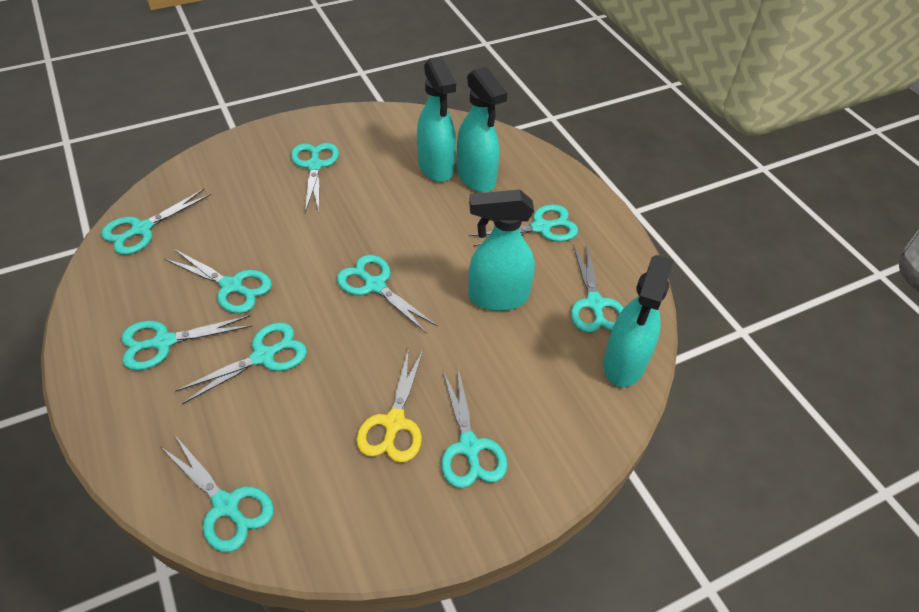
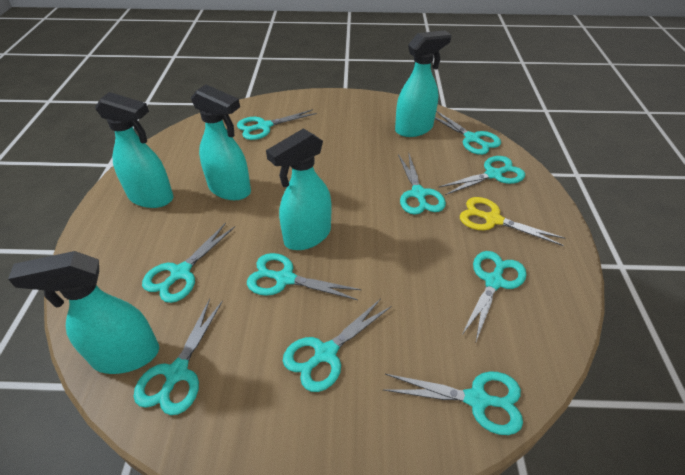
turquoise spray bottle: [417,56,456,182] [457,67,507,192] [468,189,535,311] [603,255,673,387] = 4 -> [8,251,159,374] [95,92,173,208] [191,84,251,200] [266,128,331,250] [395,31,452,137] = 5

